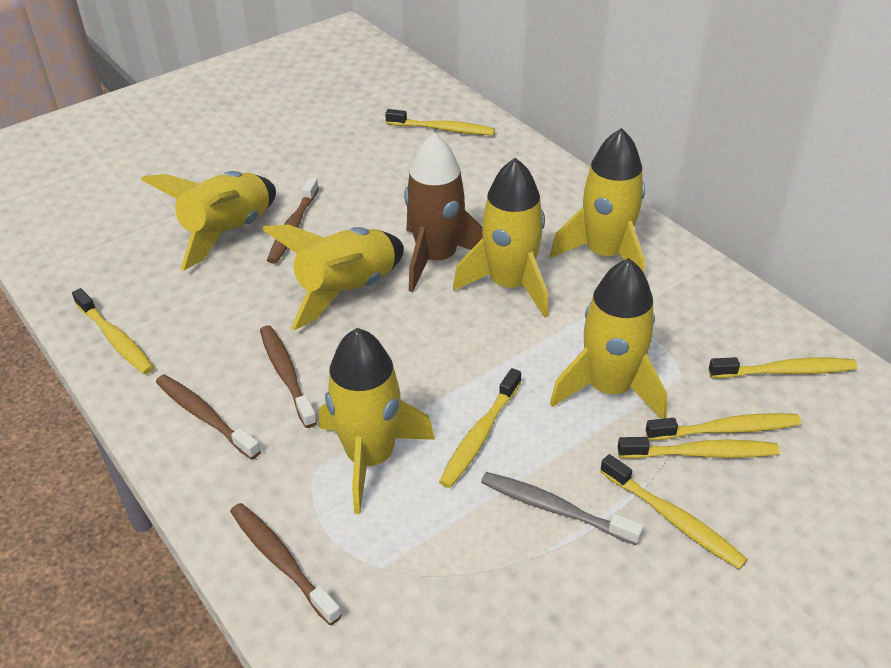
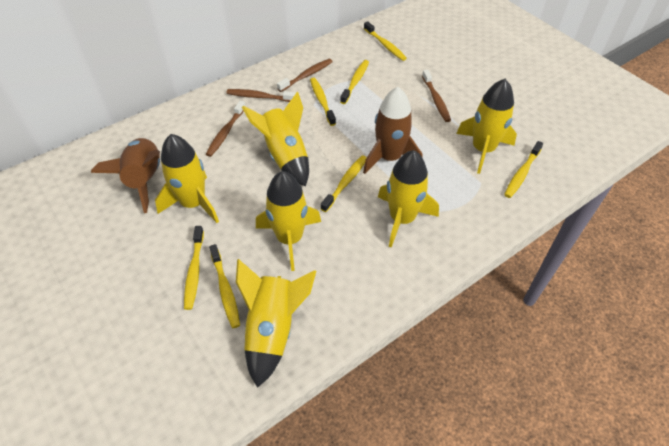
brown rocket: [404,133,483,292] = 1 -> [91,138,160,213] [363,87,422,174] = 2
grey toothbrush: [481,472,644,545] = 1 -> none = 0

